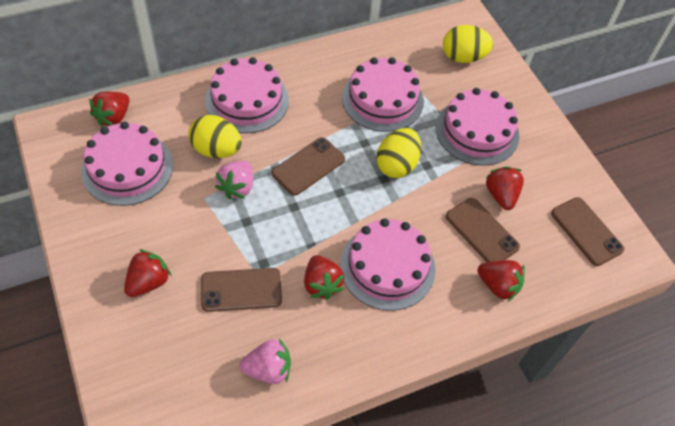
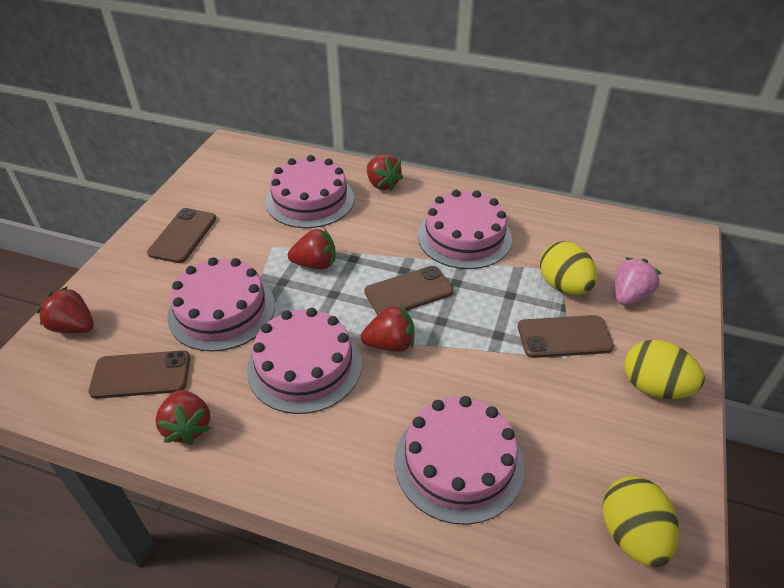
pink strawberry: [215,161,253,200] [240,339,291,384] = 2 -> [615,257,662,305] = 1

